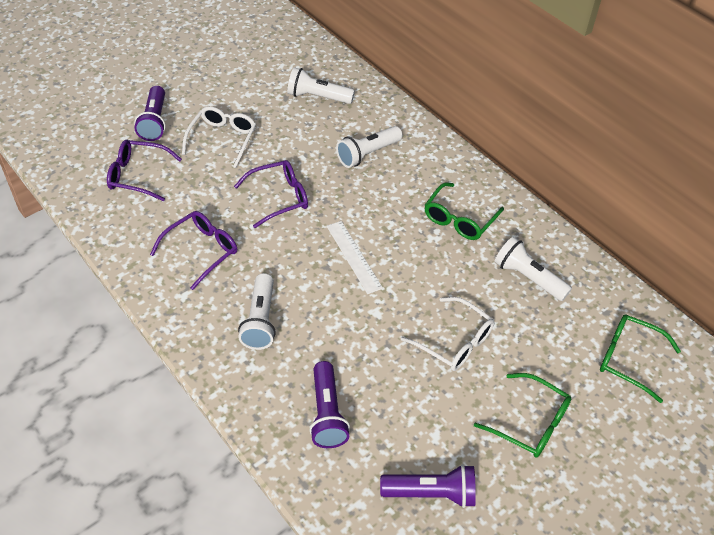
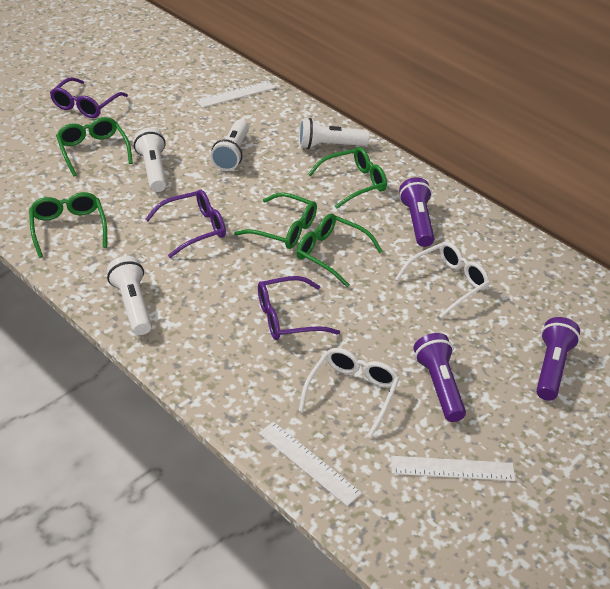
green glasses: [425,182,504,240] [474,373,571,458] [600,315,681,403] = 3 -> [29,192,107,258] [56,117,133,176] [235,192,317,249] [296,214,383,287] [308,147,387,209] = 5
white ruler: [327,221,383,294] = 1 -> [196,81,275,108] [259,422,362,506] [391,456,515,481] = 3

